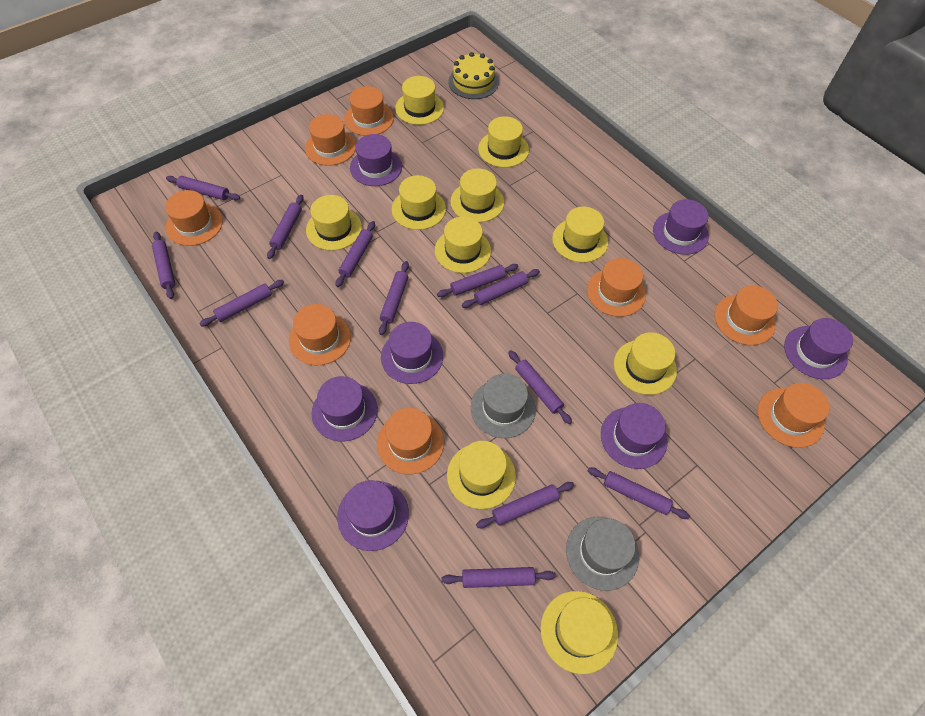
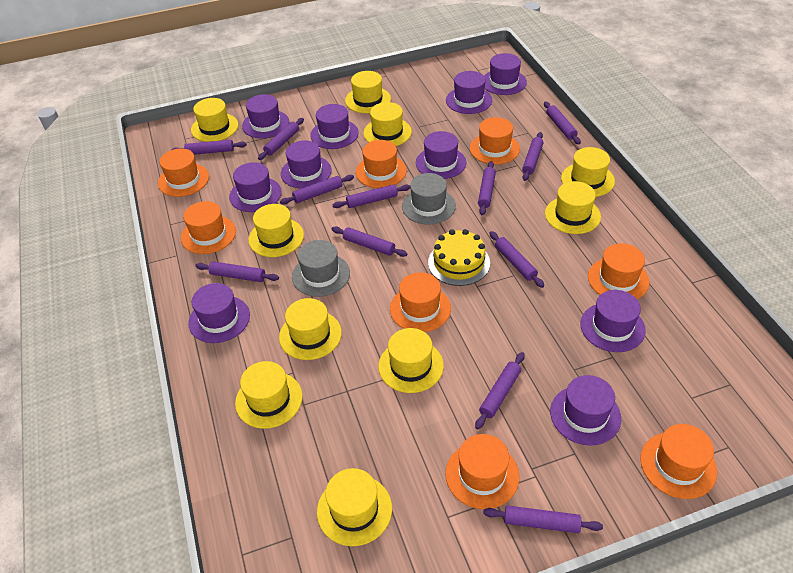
purple hat: [311,376,378,441] [337,480,409,551] [350,134,402,186] [381,322,443,384] [601,403,668,469] [653,199,709,255] [784,318,853,379] = 7 -> [188,283,250,343] [229,162,282,212] [242,94,289,138] [281,140,331,189] [310,104,359,149] [416,131,466,179] [446,71,492,114] [484,53,527,95] [550,375,621,446] [580,290,646,352] = 10

